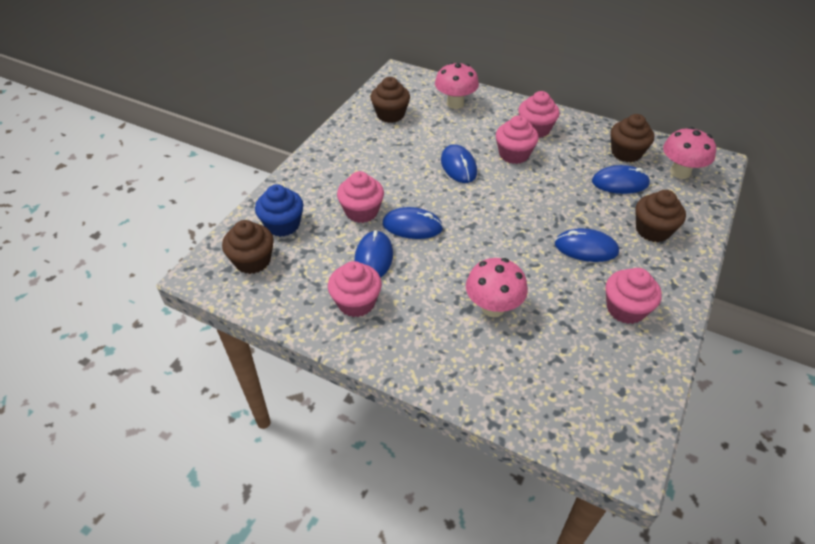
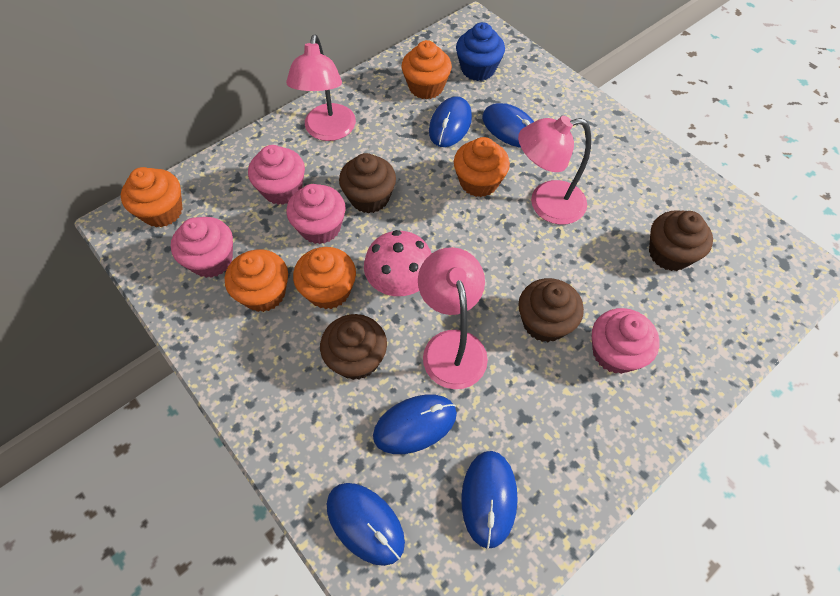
orange cupcake: none = 0 -> [121,167,183,227] [225,249,288,312] [293,247,356,309] [402,40,452,99] [454,137,510,197] = 5
pink cupcake: [328,261,382,317] [337,171,384,223] [496,115,539,164] [518,91,560,138] [606,268,662,324] = 5 -> [171,217,233,278] [248,145,305,205] [287,184,346,244] [592,308,660,374] = 4
pink lamp: none = 0 -> [286,35,356,141] [418,247,488,389] [518,116,591,225] = 3
pink mushroom: [435,62,479,109] [466,258,528,317] [663,127,716,179] = 3 -> [364,230,432,296] = 1

